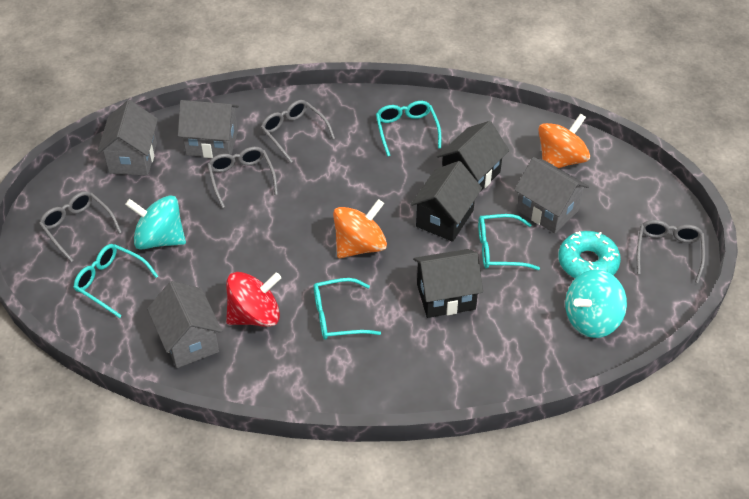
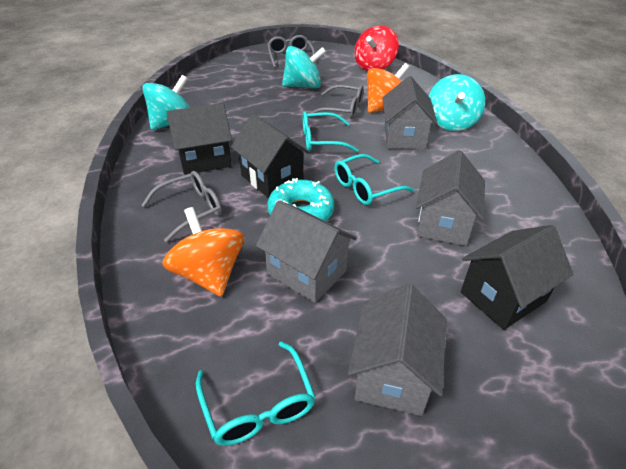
grey glasses: [39,191,122,262] [207,147,278,208] [261,100,335,163] [637,220,705,283] = 4 -> [142,171,222,242] [267,35,315,68] [310,85,364,120] = 3
turquoise glasses: [73,244,158,318] [314,278,381,340] [376,101,441,157] [478,214,540,270] = 4 -> [196,341,316,446] [303,112,359,152] [334,154,414,205] = 3
turquoise spinning top: [125,195,186,249] [565,269,627,338] = 2 -> [142,75,190,130] [282,46,326,89] [429,74,485,131] = 3

